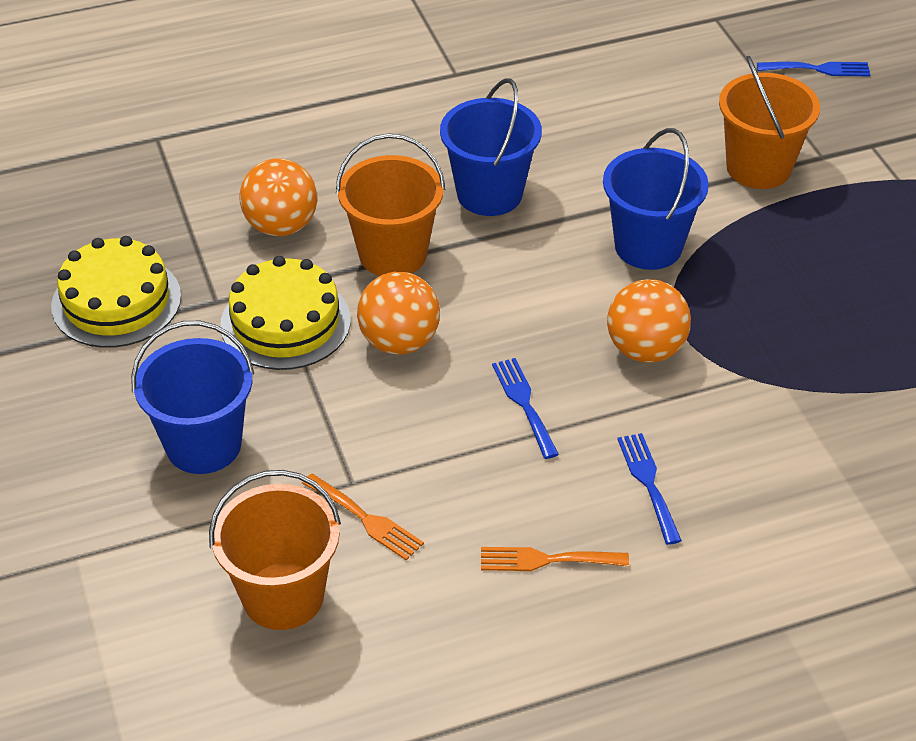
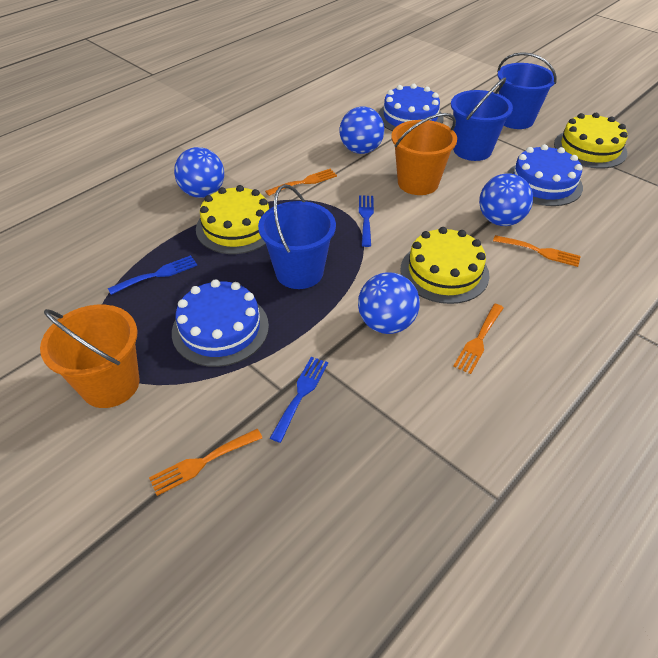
blue ball: none = 0 -> [174,147,224,198] [340,107,384,154] [358,272,420,334] [479,173,533,226] = 4
blue cake: none = 0 -> [172,279,269,367] [378,84,444,131] [507,144,583,206] = 3
orange ball: [239,158,317,236] [357,272,440,355] [607,279,691,363] = 3 -> none = 0
orange bucket: [209,470,341,630] [336,133,446,276] [719,56,820,189] = 3 -> [40,305,139,408] [391,113,457,195] = 2
orange fork: [302,473,424,561] [481,547,629,571] = 2 -> [149,429,262,496] [265,169,337,196] [453,304,504,374] [493,235,581,267] = 4
yellow cake: [51,236,181,348] [220,256,351,370] = 2 -> [196,185,269,254] [400,227,489,304] [554,113,628,169] = 3

